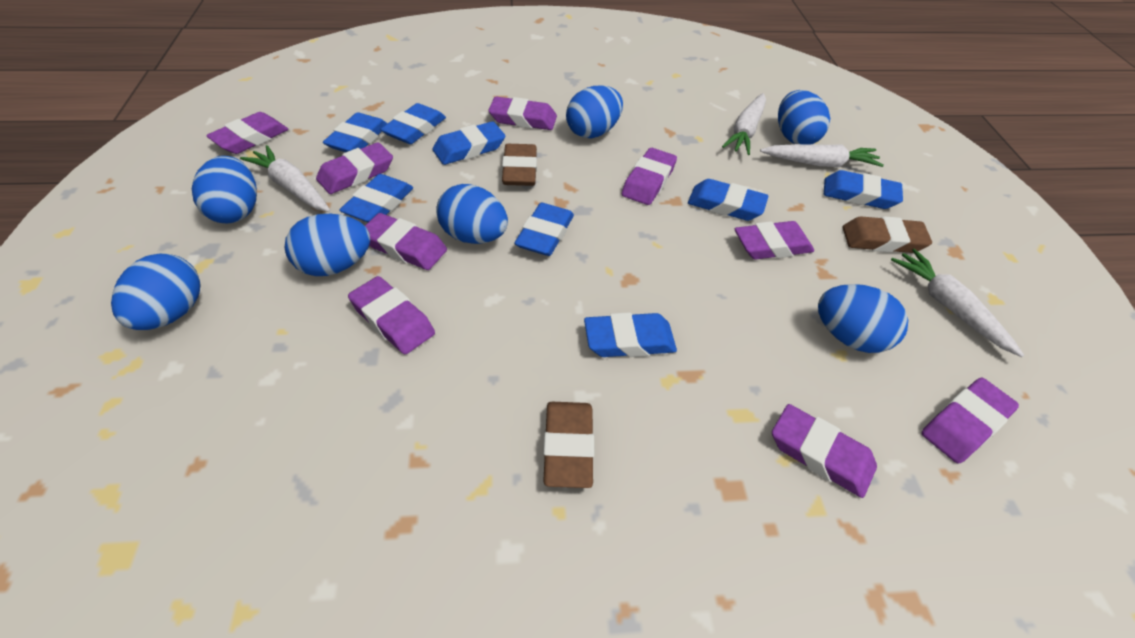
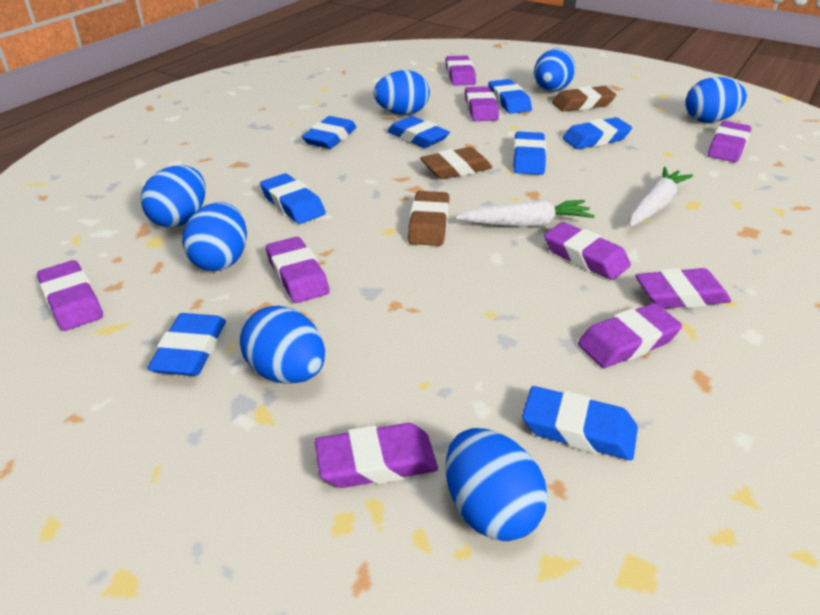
white carrot: [240,145,331,212] [722,93,766,155] [760,144,884,167] [891,249,1024,357] = 4 -> [455,200,595,227] [629,167,693,227] = 2

